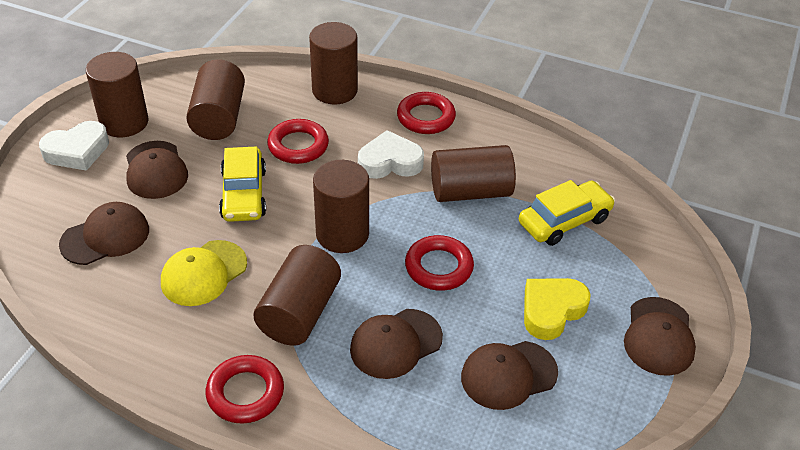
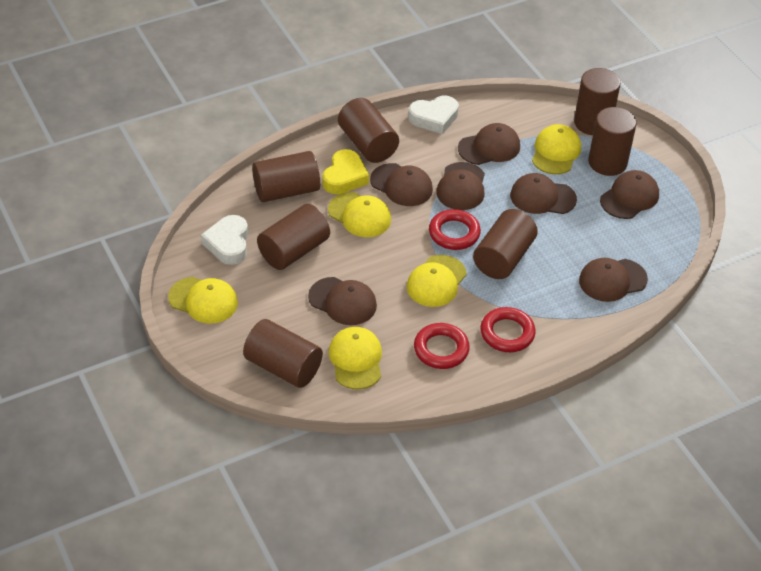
brown cap: [59,202,149,265] [126,141,188,199] [350,309,443,379] [461,341,558,410] [624,297,696,376] = 5 -> [308,277,377,325] [370,163,433,206] [436,162,485,210] [458,123,520,165] [510,173,577,214] [579,258,648,302] [600,170,659,219] = 7
brown cylinder: [86,52,149,137] [186,59,245,140] [253,245,341,345] [309,22,358,105] [313,160,369,253] [431,145,516,202] = 6 -> [243,319,323,388] [252,151,320,202] [257,204,330,270] [338,98,399,163] [473,209,538,279] [574,68,621,135] [588,107,637,176] = 7
red ring: [206,355,284,424] [267,119,329,164] [397,92,456,134] [405,235,474,291] = 4 -> [414,323,470,369] [429,209,481,250] [480,307,536,352] = 3
yellow cap: [161,240,247,306] = 1 -> [168,277,238,324] [328,192,391,237] [329,327,382,390] [407,255,467,307] [532,124,581,174] = 5
yellow car: [219,147,266,222] [519,180,615,246] = 2 -> none = 0

